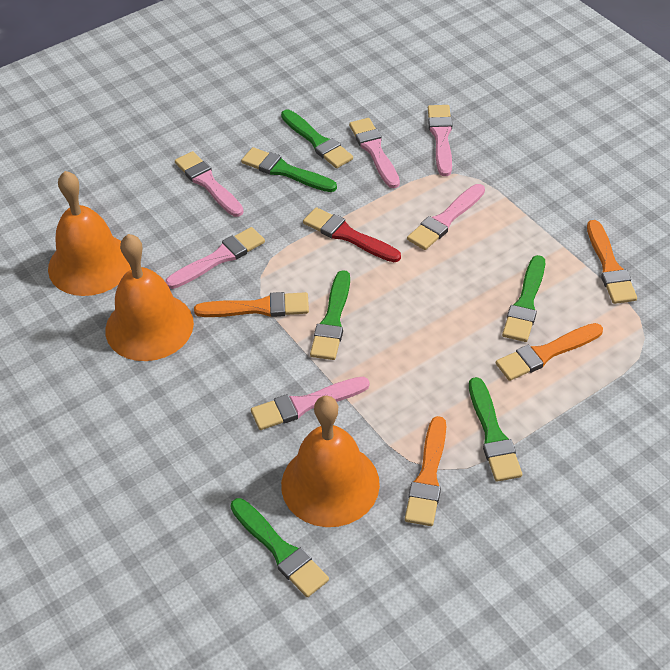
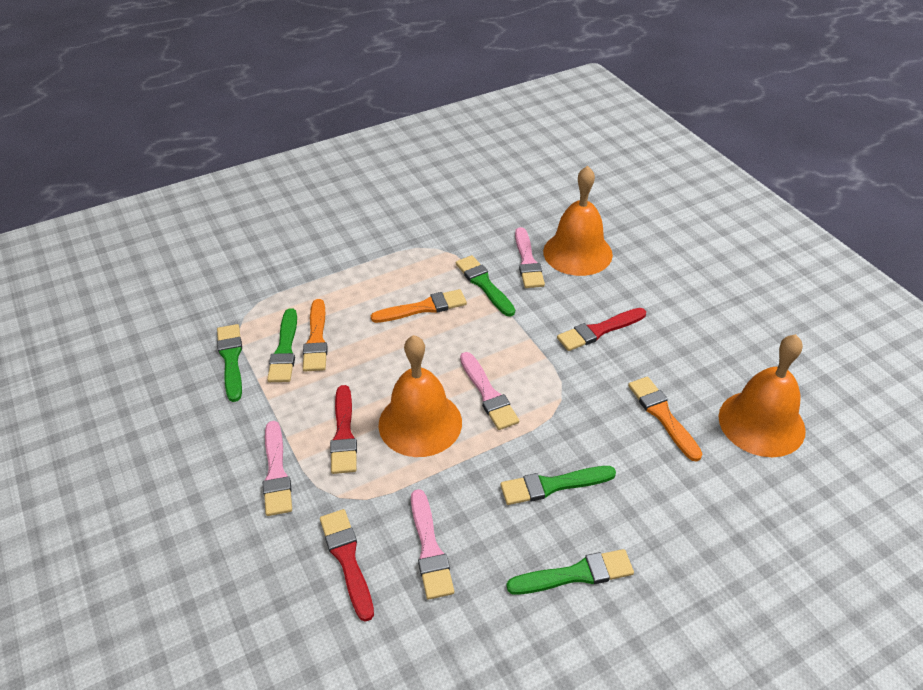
green brush: [230,498,329,597] [241,147,337,192] [281,110,353,168] [310,270,350,360] [469,377,522,482] [502,255,545,342] = 6 -> [217,324,242,402] [267,308,297,382] [456,255,515,317] [500,466,616,505] [506,549,634,595] = 5
orange brush: [194,292,309,317] [405,416,446,526] [496,323,603,381] [587,220,637,304] = 4 -> [303,299,328,372] [371,289,467,323] [628,377,702,462] = 3
pink brush: [165,227,265,289] [175,151,244,217] [251,377,370,430] [349,118,400,188] [407,184,485,250] [428,105,452,176] = 6 -> [263,421,292,516] [411,489,454,599] [460,352,519,430] [515,227,545,288] = 4
red brush: [303,207,401,262] = 1 -> [320,509,374,622] [330,385,357,474] [557,308,646,351] = 3

